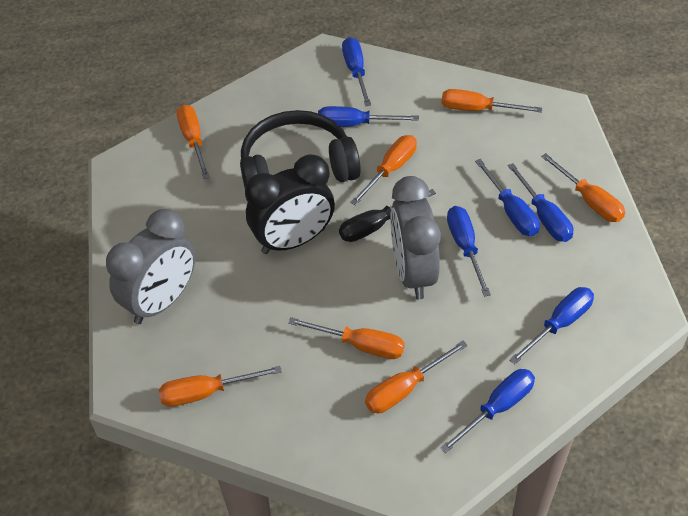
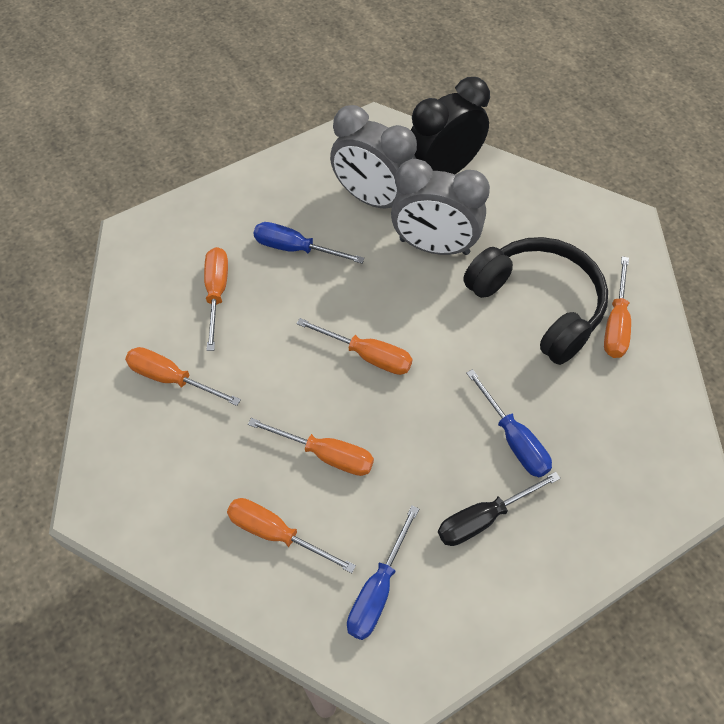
blue screwdriver: [318,106,419,127] [342,37,371,106] [440,369,535,453] [447,206,491,297] [475,159,540,236] [508,163,573,242] [509,287,594,365] = 7 -> [253,222,365,264] [347,506,419,640] [467,369,552,477] = 3
orange screwdriver: [159,366,282,407] [177,105,210,179] [288,317,405,359] [350,135,417,206] [365,340,468,413] [441,89,542,113] [541,153,625,222] = 7 -> [125,347,241,406] [204,247,228,351] [227,498,356,573] [248,418,374,476] [296,318,412,375] [604,256,631,358] = 6

